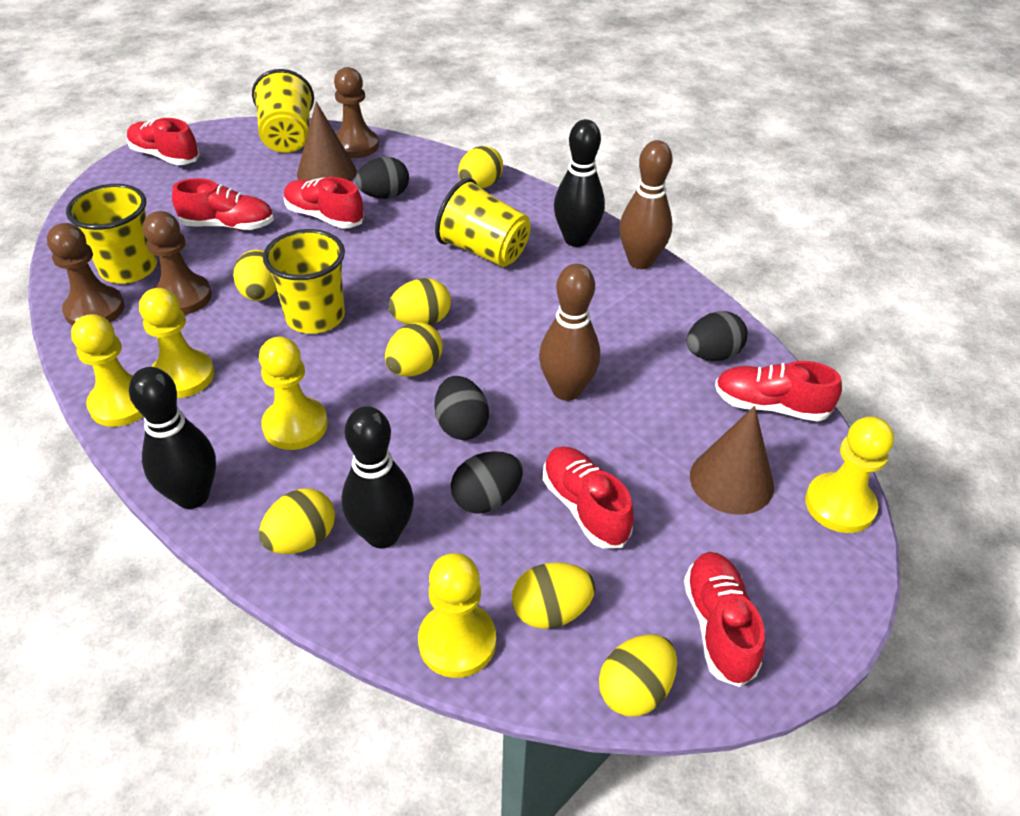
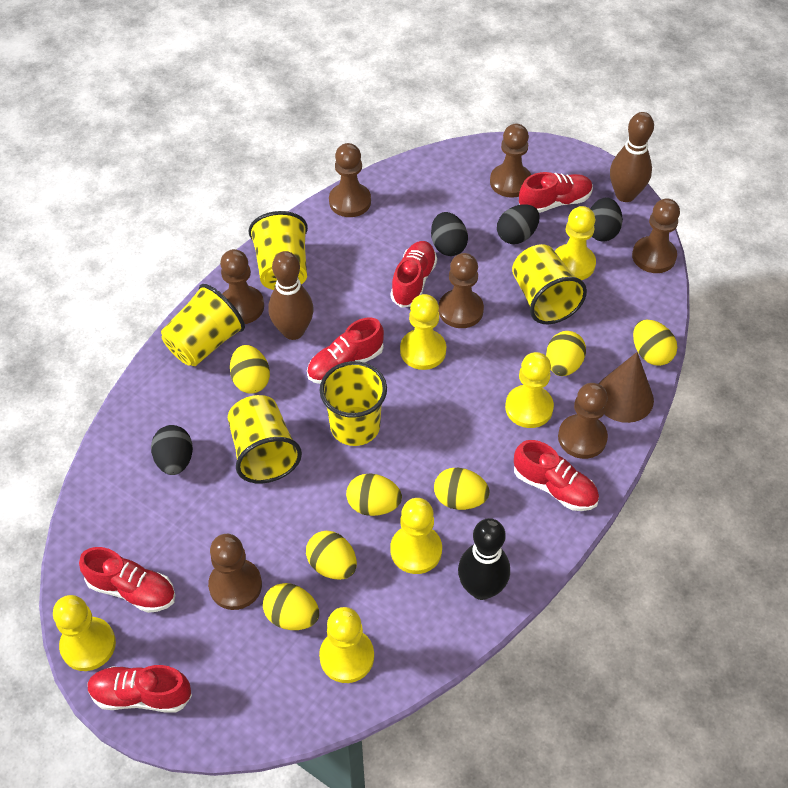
black bowling pin: [129,367,216,509] [342,406,414,548] [554,119,605,247] = 3 -> [458,518,510,600] = 1
brown cone: [297,101,357,181] [690,406,774,515] = 2 -> [598,352,654,423] = 1
brown pawn: [47,223,125,326] [143,211,212,315] [334,67,379,158] = 3 -> [208,534,262,610] [220,249,264,324] [329,143,371,217] [439,253,484,328] [490,124,531,198] [558,383,608,459] [632,198,680,273] = 7
yellow cup: [66,184,157,284] [252,69,314,153] [263,229,345,334] [435,178,530,267] = 4 -> [161,284,245,366] [228,395,302,483] [249,211,308,290] [320,361,387,446] [512,244,587,324] = 5
yellow pawn: [71,314,144,427] [139,288,214,398] [259,337,328,450] [418,553,496,678] [805,416,894,533] = 5 -> [53,595,116,671] [319,607,374,683] [391,498,442,574] [400,294,446,370] [505,352,554,428] [555,206,596,280] = 6

